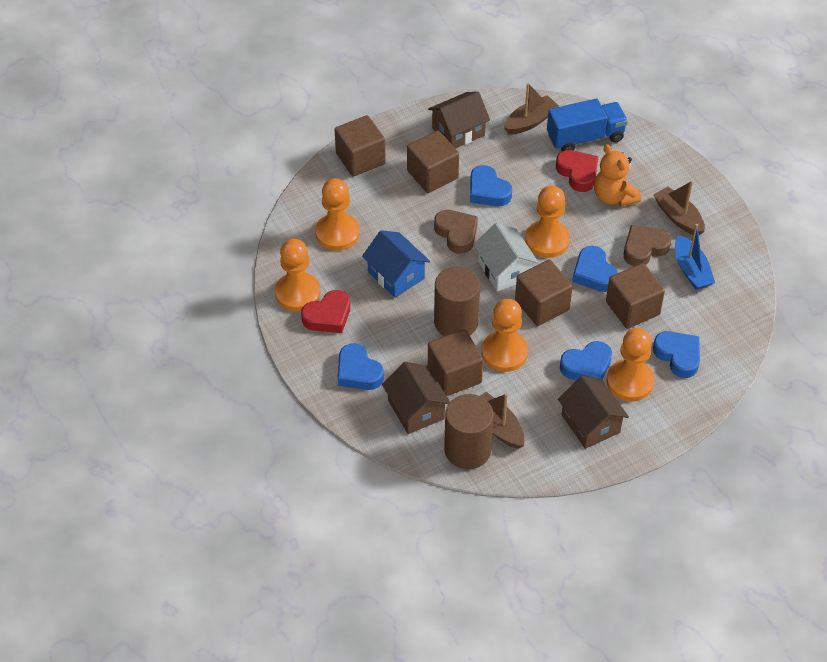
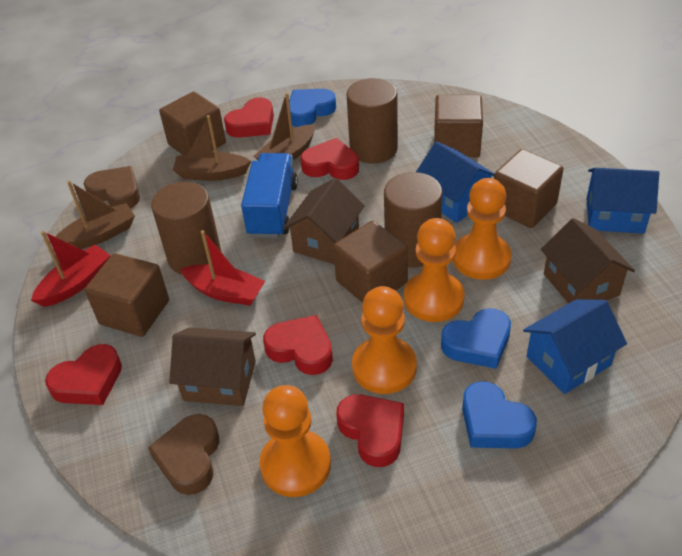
blue boat: [675,224,715,290] = 1 -> none = 0
blue heart: [337,343,384,390] [470,165,512,206] [560,341,612,381] [572,246,618,292] [653,331,700,378] = 5 -> [289,89,336,127] [441,308,511,369] [462,381,537,449] = 3
blue house: [362,230,430,298] = 1 -> [416,142,495,223] [523,299,627,394] [587,168,659,234] = 3
brown cylinder: [434,266,480,336] [444,394,494,469] = 2 -> [151,182,221,275] [346,78,398,164] [384,172,442,267] = 3
orange pawn: [275,239,320,312] [315,178,360,251] [481,299,528,372] [525,185,570,258] [607,328,654,402] = 5 -> [259,385,331,497] [352,286,417,394] [404,218,465,322] [453,178,512,280] = 4
orange teddy bear: [594,144,641,206] = 1 -> none = 0
red boat: none = 0 -> [31,231,111,307] [180,230,265,306] = 2
red heart: [301,290,350,333] [556,150,599,192] = 2 -> [45,344,122,405] [224,97,274,138] [263,315,333,375] [300,138,359,180] [336,394,404,467] = 5
white house: [473,223,538,291] = 1 -> none = 0

